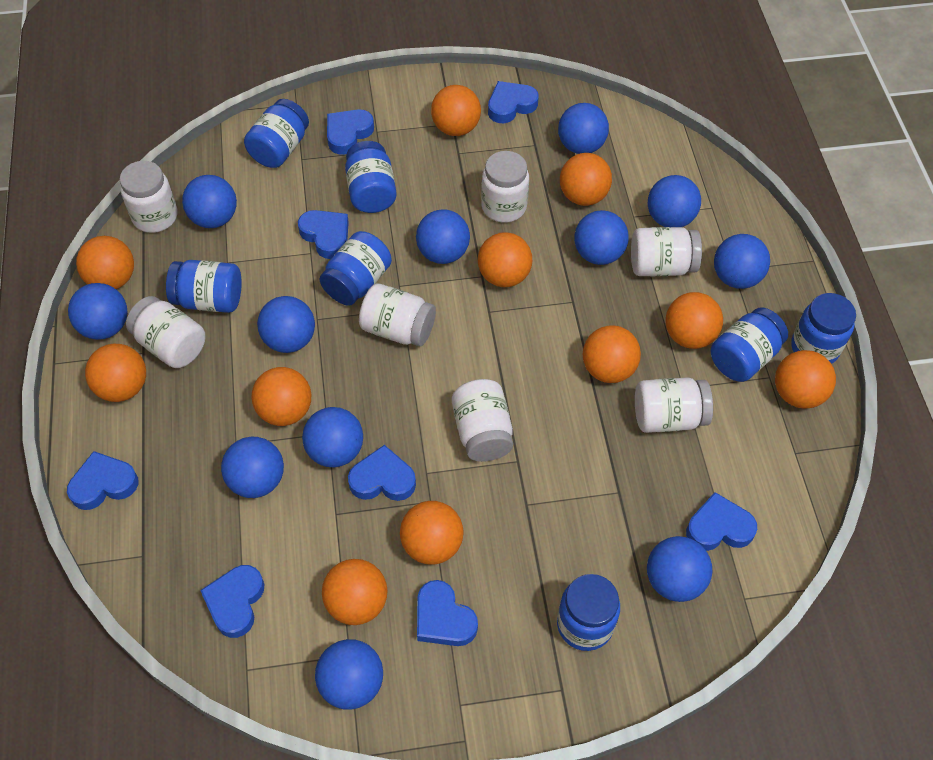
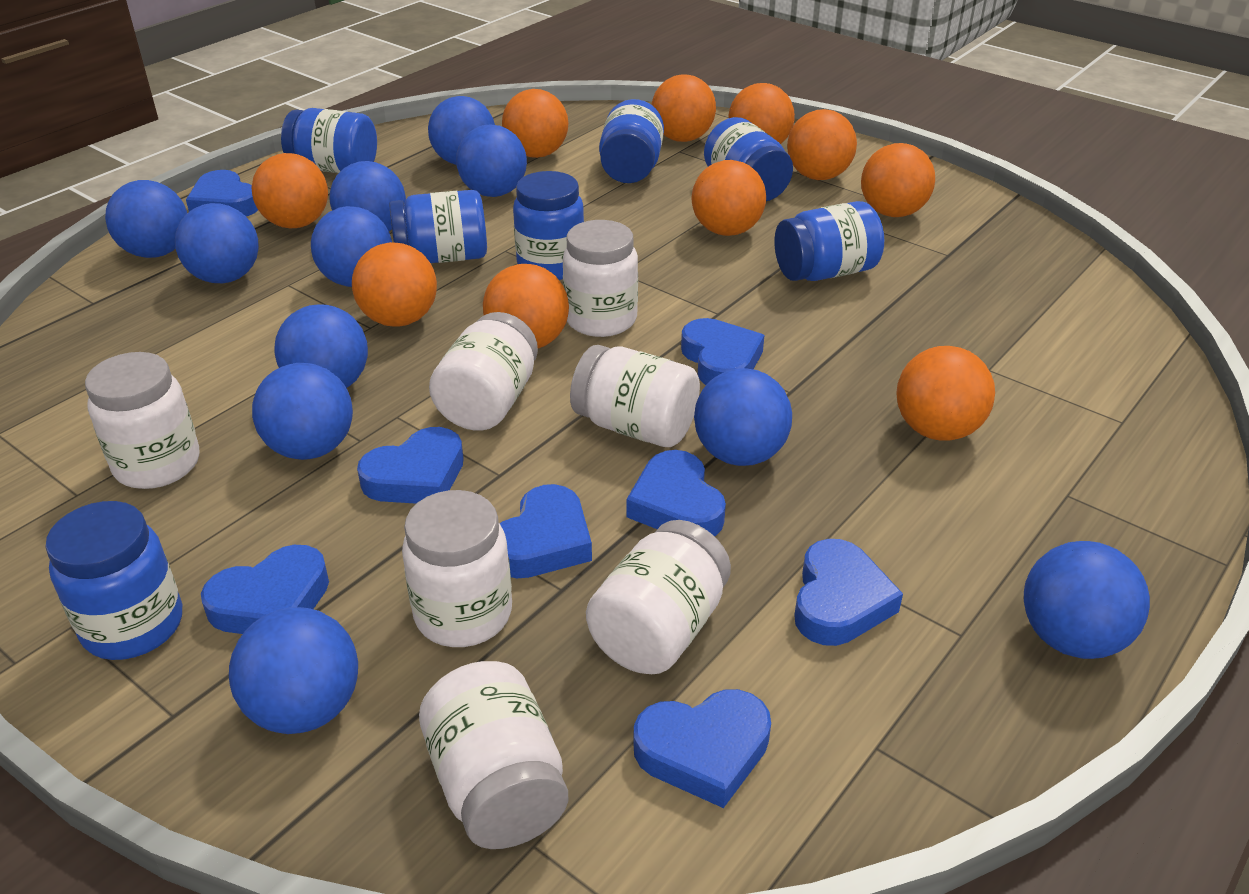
blue ball: [68,283,128,340] [182,175,237,228] [221,437,284,498] [257,296,315,353] [302,407,363,468] [315,639,383,710] [416,209,470,264] [558,103,609,154] [574,210,629,265] [647,536,712,602] [648,175,701,227] [714,234,770,289] = 12 -> [105,180,187,258] [175,203,259,283] [229,607,358,734] [252,363,353,460] [274,304,368,388] [311,206,392,287] [330,161,406,231] [428,96,495,165] [456,125,527,197] [694,368,792,466] [1024,541,1150,659] = 11
orange ball: [76,236,134,289] [85,344,146,402] [251,367,311,426] [322,559,388,625] [400,501,463,565] [431,85,481,136] [478,232,532,287] [560,153,612,206] [583,326,641,383] [665,292,723,349] [775,350,836,409] = 11 -> [251,153,328,228] [352,242,437,327] [483,264,569,348] [502,89,569,158] [652,74,716,142] [692,160,766,236] [729,83,795,144] [787,109,857,180] [861,143,935,217] [896,346,995,441] = 10

